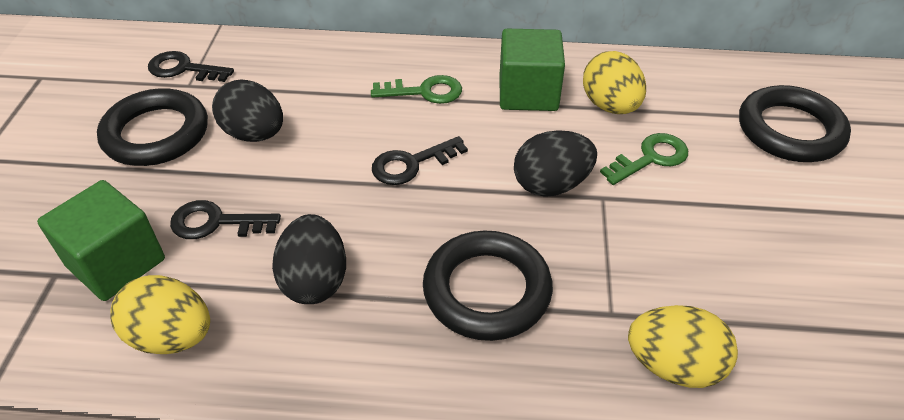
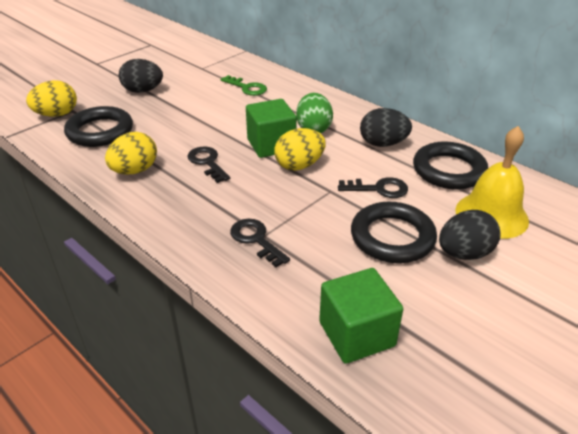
green egg: none = 0 -> [296,93,333,133] = 1
green key: [371,75,462,104] [600,133,688,185] = 2 -> [220,75,267,96] = 1
yellow bell: none = 0 -> [455,126,529,239] = 1

